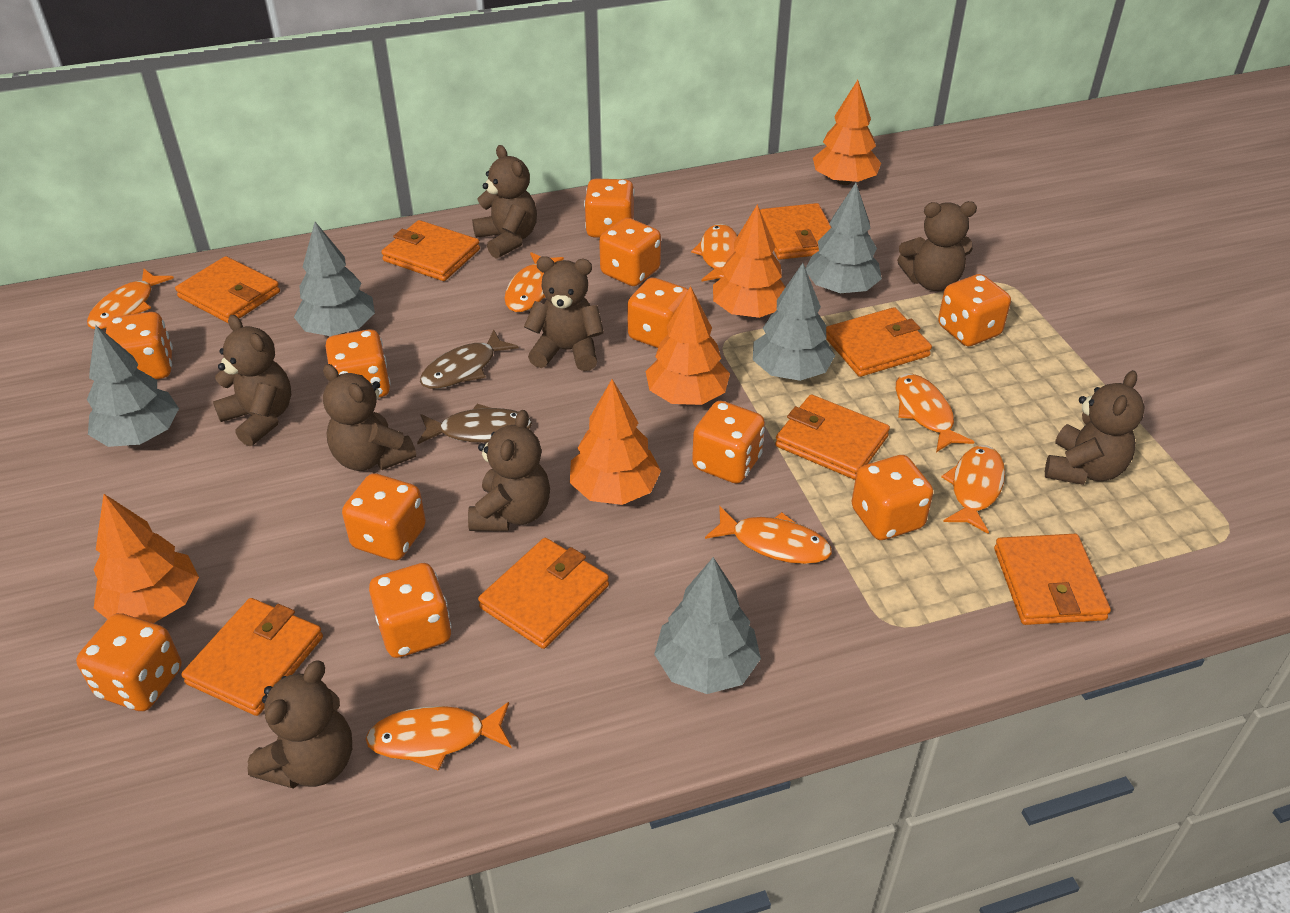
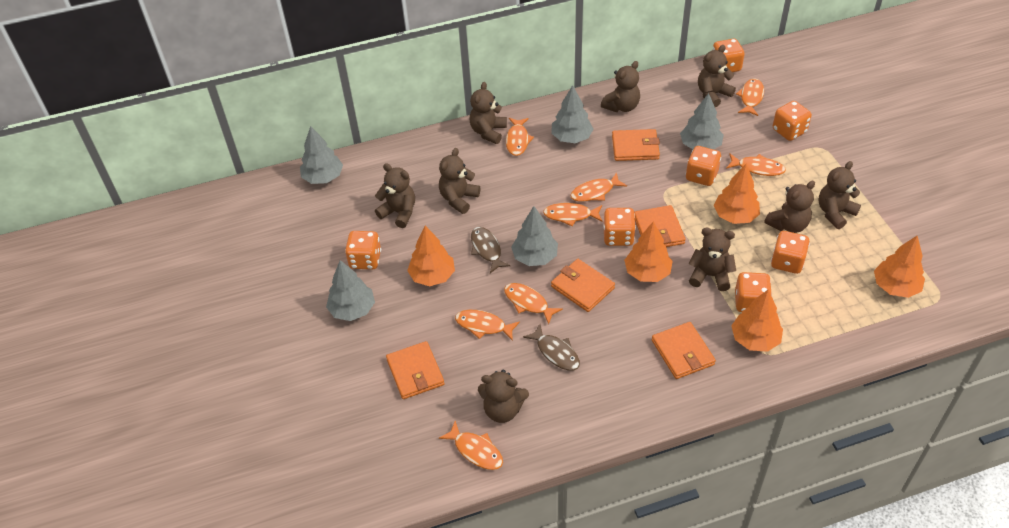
brown teddy bear: [213,315,291,446] [247,660,352,789] [323,364,416,471] [468,410,550,531] [472,145,537,259] [524,256,604,371] [897,201,977,291] [1045,370,1145,485] = 8 -> [375,163,415,228] [439,148,480,214] [469,82,507,144] [478,370,529,423] [601,61,640,112] [688,228,736,291] [698,45,736,107] [764,181,815,233] [818,161,861,229] = 9
orange dice: [76,613,182,711] [106,312,173,379] [325,329,391,397] [342,473,426,561] [369,563,452,658] [584,179,635,238] [599,218,661,286] [627,278,688,348] [692,401,765,484] [851,455,933,540] [938,274,1011,346] = 11 -> [345,231,381,270] [603,208,636,246] [686,146,721,186] [713,39,745,72] [735,272,772,312] [771,231,810,274] [773,101,812,141] = 7
orange fish: [87,269,174,329] [366,702,511,771] [505,252,564,312] [691,224,737,282] [705,506,832,564] [896,374,974,452] [941,445,1005,534] = 7 -> [439,421,503,470] [455,310,520,341] [504,283,563,324] [506,118,534,156] [543,203,602,226] [570,172,627,202] [726,154,786,176] [736,79,764,116] = 8
orange wallet: [175,256,280,324] [181,598,323,716] [381,220,480,281] [478,538,609,649] [760,203,832,260] [775,394,890,480] [826,307,932,377] [994,534,1111,625] = 8 -> [386,341,444,399] [551,259,615,312] [612,129,660,161] [634,205,686,247] [652,322,716,379] = 5

